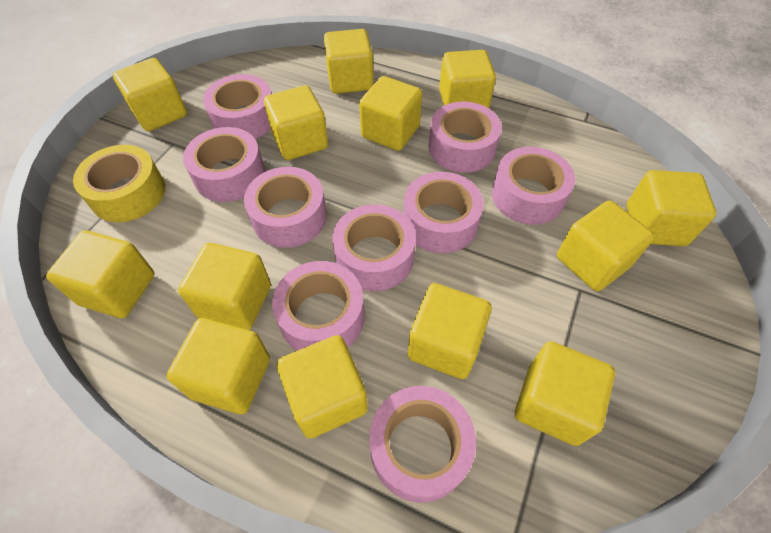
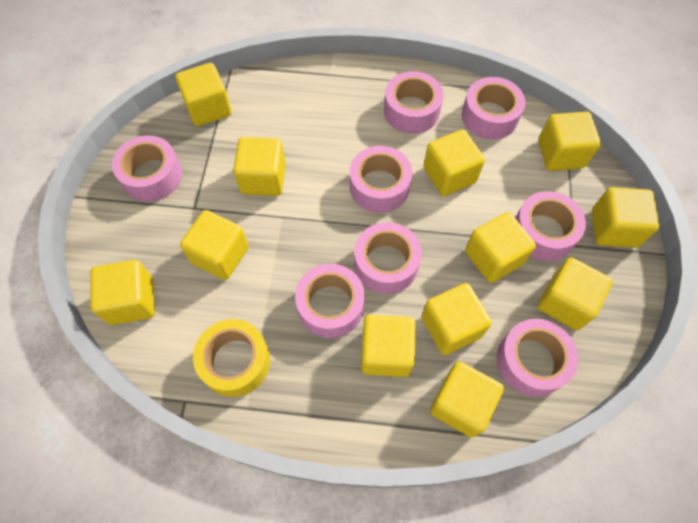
pink tape: [183,127,265,202] [203,74,272,139] [244,167,327,248] [272,261,365,351] [332,204,416,291] [369,386,476,503] [403,172,484,253] [429,102,502,173] [492,147,575,225] = 9 -> [112,135,182,202] [295,264,365,338] [350,146,412,213] [354,222,422,294] [384,71,444,134] [462,77,526,139] [497,319,578,396] [515,191,586,261] = 8
yellow cube: [46,230,154,318] [113,58,187,131] [167,318,270,414] [178,243,271,330] [264,85,328,160] [277,335,368,438] [324,29,374,94] [359,76,422,151] [408,283,491,379] [439,50,496,108] [515,341,615,446] [557,200,654,291] [626,170,716,246] = 13 -> [90,260,155,325] [175,63,232,126] [180,210,249,280] [233,137,286,196] [361,315,415,377] [421,283,492,355] [423,129,485,196] [430,361,504,438] [465,212,536,283] [537,257,613,330] [538,111,601,171] [592,187,659,248] = 12

